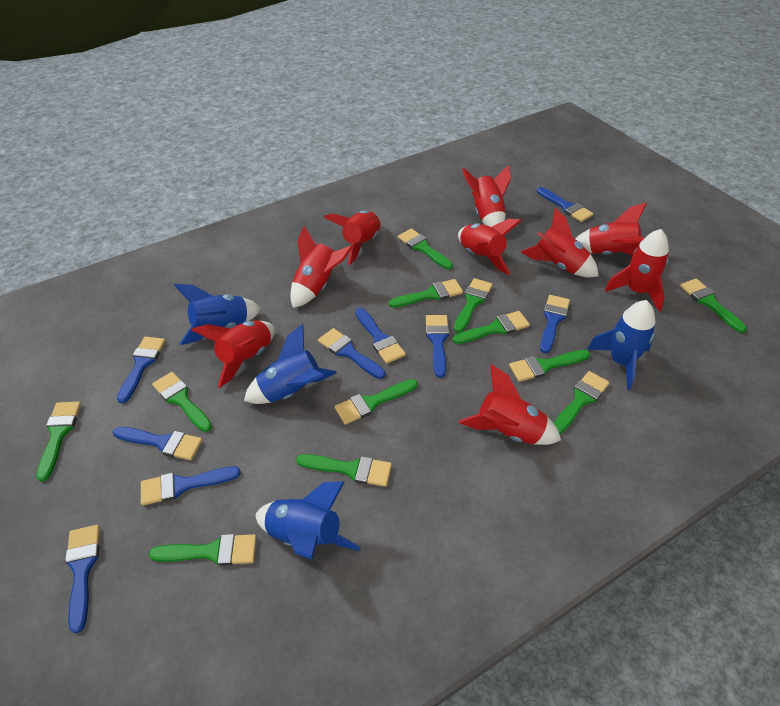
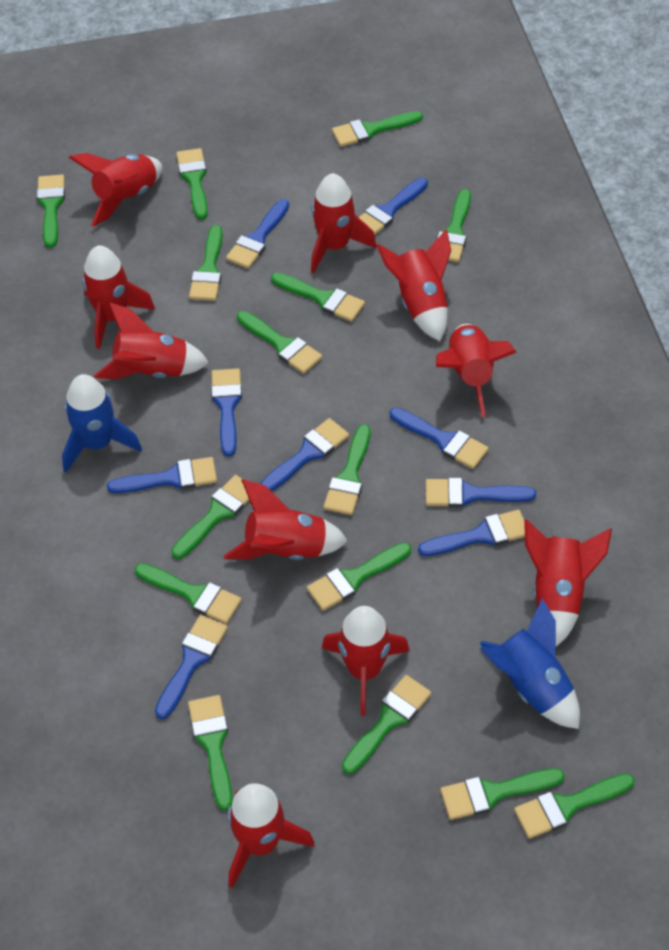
blue rocket: [174,284,261,345] [244,324,337,404] [255,481,361,560] [587,300,656,390] = 4 -> [62,374,142,472] [480,598,580,729] = 2
green brush: [36,402,81,482] [149,534,257,566] [152,372,212,432] [296,454,392,487] [335,379,418,425] [388,279,463,308] [398,228,453,269] [453,311,530,344] [454,278,493,333] [509,350,590,382] [554,371,610,434] [680,279,747,333] = 12 -> [37,175,65,248] [135,563,242,624] [171,475,249,559] [176,148,208,220] [188,695,233,810] [189,225,223,301] [237,311,322,374] [271,273,365,322] [307,543,411,611] [323,424,370,515] [332,111,423,147] [342,675,431,774] [437,189,471,262] [440,768,564,820] [514,773,635,839] = 15
red rocket: [192,320,275,388] [290,226,353,308] [323,210,380,265] [458,219,521,275] [459,364,561,445] [462,165,511,227] [521,208,598,277] [576,202,647,256] [605,229,669,312] = 9 -> [69,153,162,227] [82,245,155,349] [94,303,209,379] [224,479,348,560] [228,783,314,888] [311,173,376,273] [322,606,409,716] [377,229,451,341] [436,324,517,418] [524,520,612,647] = 10

